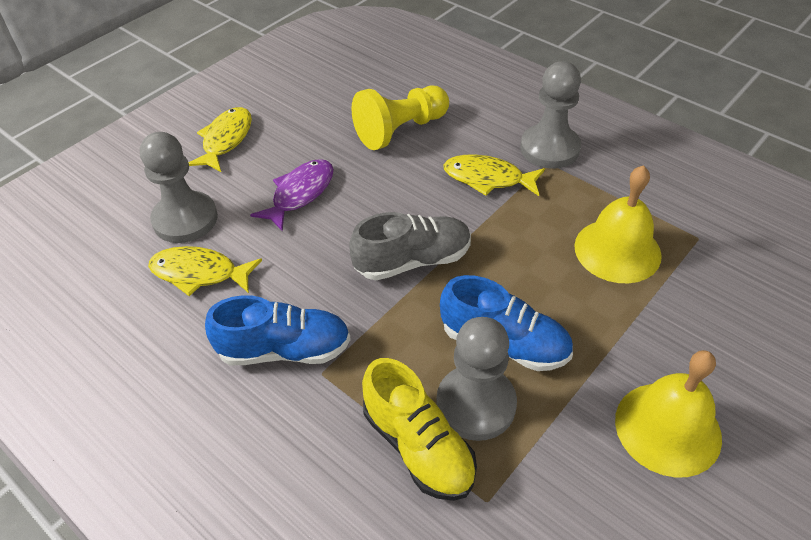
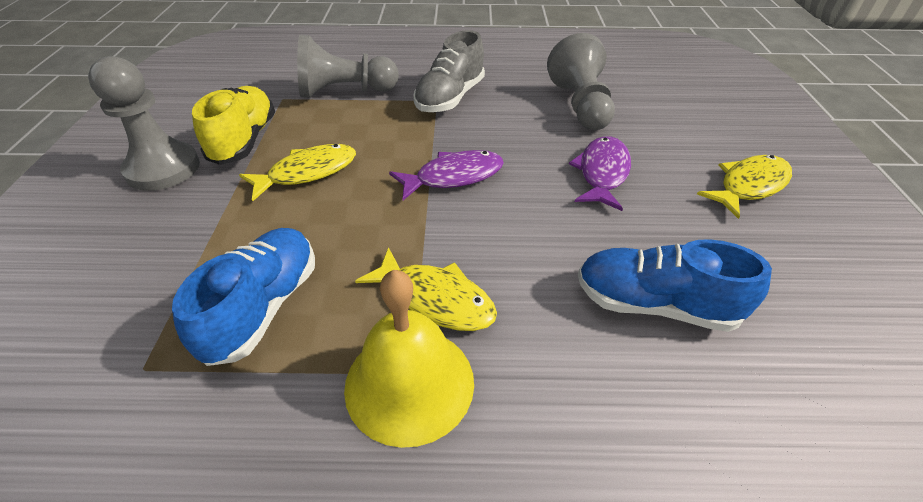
purple fish: [250,159,334,231] = 1 -> [389,150,504,200] [569,136,631,211] = 2
yellow bell: [574,165,662,283] [615,350,722,477] = 2 -> [344,270,474,448] = 1
yellow pawn: [352,85,449,150] = 1 -> none = 0

